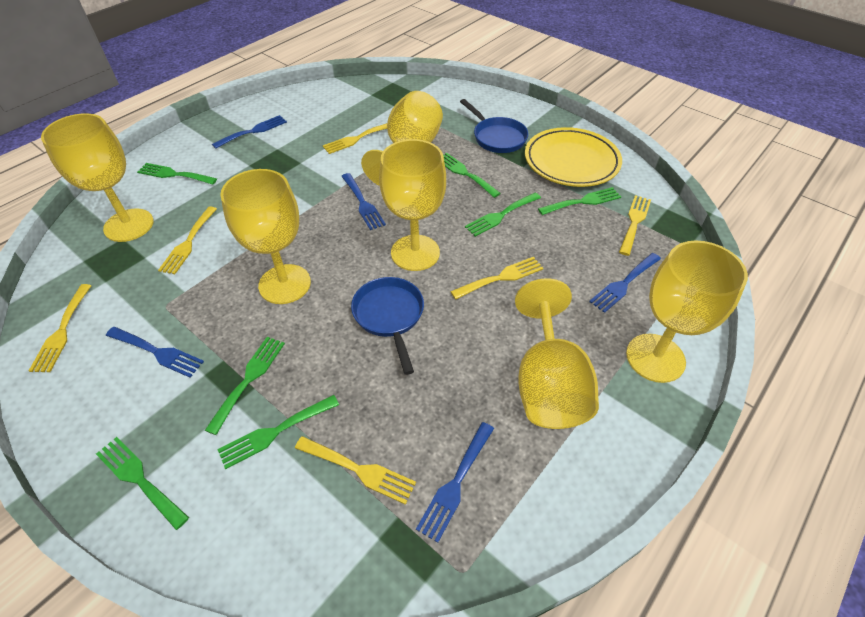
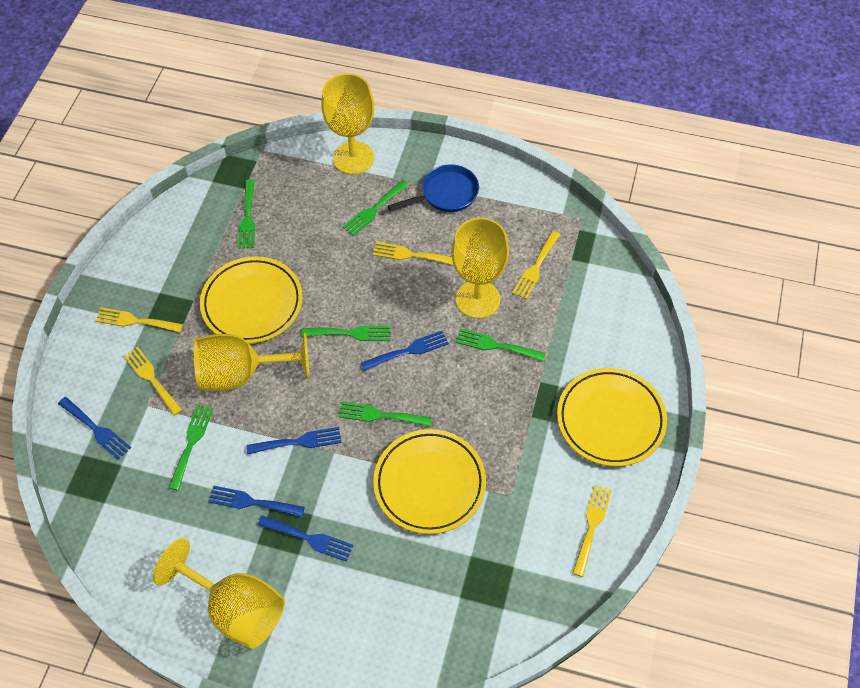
blue pan: [351,277,424,375] [460,99,529,153] = 2 -> [388,164,479,212] = 1
green fork: [96,437,189,530] [137,163,217,185] [205,337,285,435] [217,395,339,469] [443,153,501,198] [465,193,541,237] [538,187,621,215] = 7 -> [169,405,213,490] [238,180,255,249] [301,326,391,341] [338,402,432,427] [343,180,409,236] [456,328,545,361] = 6
yellow fork: [29,284,92,372] [158,206,217,274] [295,436,416,505] [323,123,387,154] [450,257,543,299] [619,195,651,256] = 6 -> [95,307,183,333] [123,346,182,416] [373,242,453,265] [512,231,560,299] [572,485,612,577] = 5
yellow goblet: [41,113,154,242] [220,169,311,304] [361,91,443,186] [379,139,446,271] [515,278,599,429] [626,240,748,383] = 6 -> [153,538,285,649] [194,332,310,391] [321,73,374,175] [452,218,509,319] = 4
yellow plate: [525,127,622,187] = 1 -> [200,256,303,344] [373,429,486,534] [557,368,667,467] = 3

